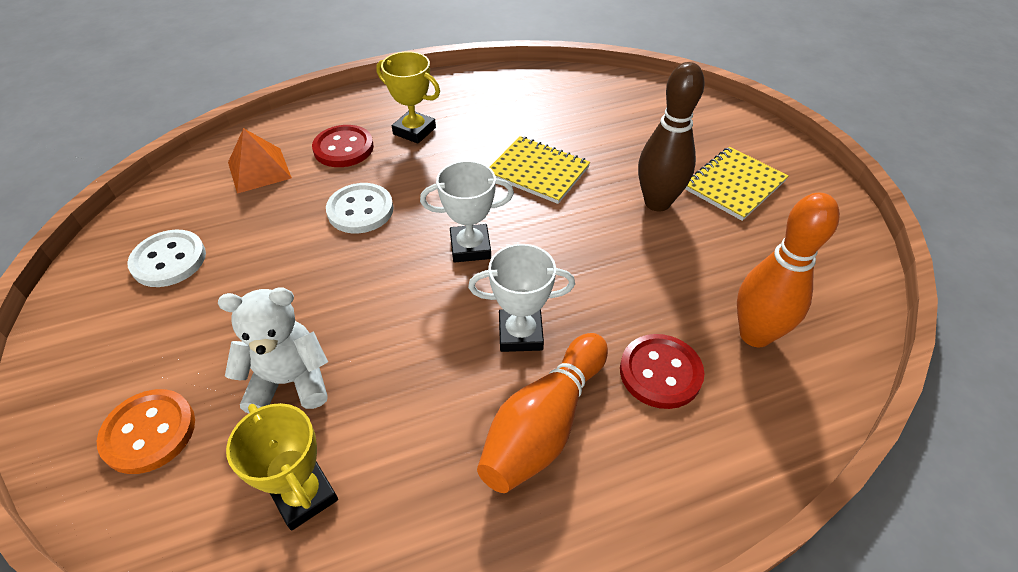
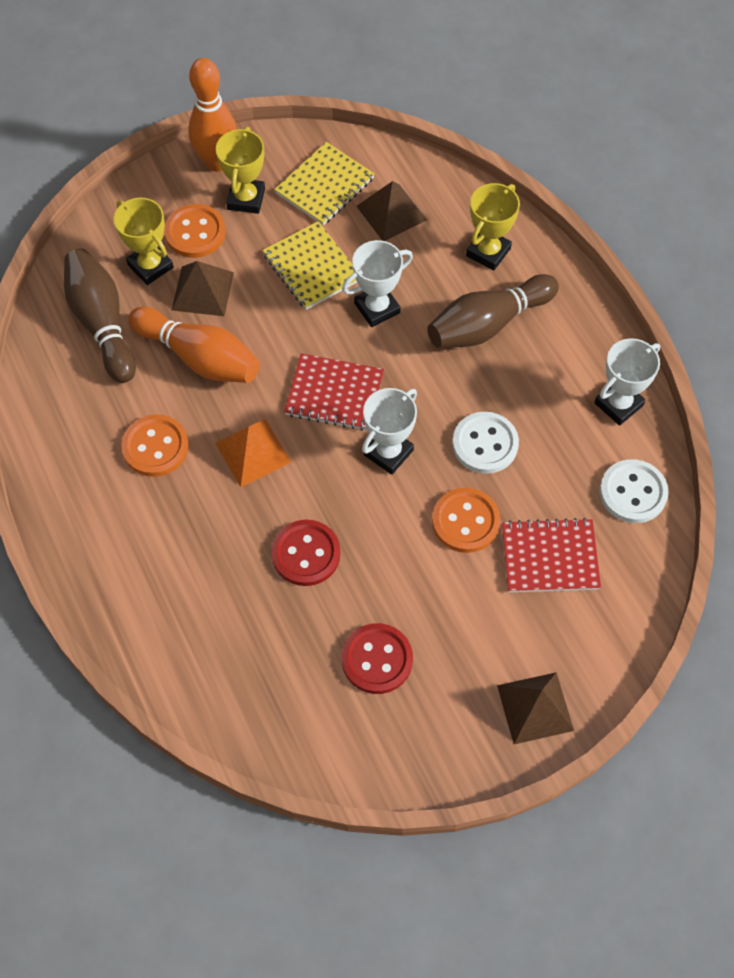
brown bowling pin: [638,62,705,212] = 1 -> [64,249,136,383] [427,274,559,348] = 2
brown pyramid: none = 0 -> [172,261,234,316] [356,181,427,241] [497,672,574,744] = 3
orange button: [97,389,195,474] = 1 -> [121,414,189,477] [164,204,226,258] [432,488,500,553] = 3
red notebook: none = 0 -> [284,353,384,431] [502,518,601,593] = 2
white teddy bear: [218,287,328,413] = 1 -> none = 0
white trophy: [420,161,514,263] [468,244,575,352] = 2 -> [342,240,413,327] [362,388,417,475] [594,338,660,426] = 3
yellow trophy: [226,403,338,531] [376,51,440,144] = 2 -> [114,198,174,285] [216,127,265,214] [466,183,520,271] = 3

